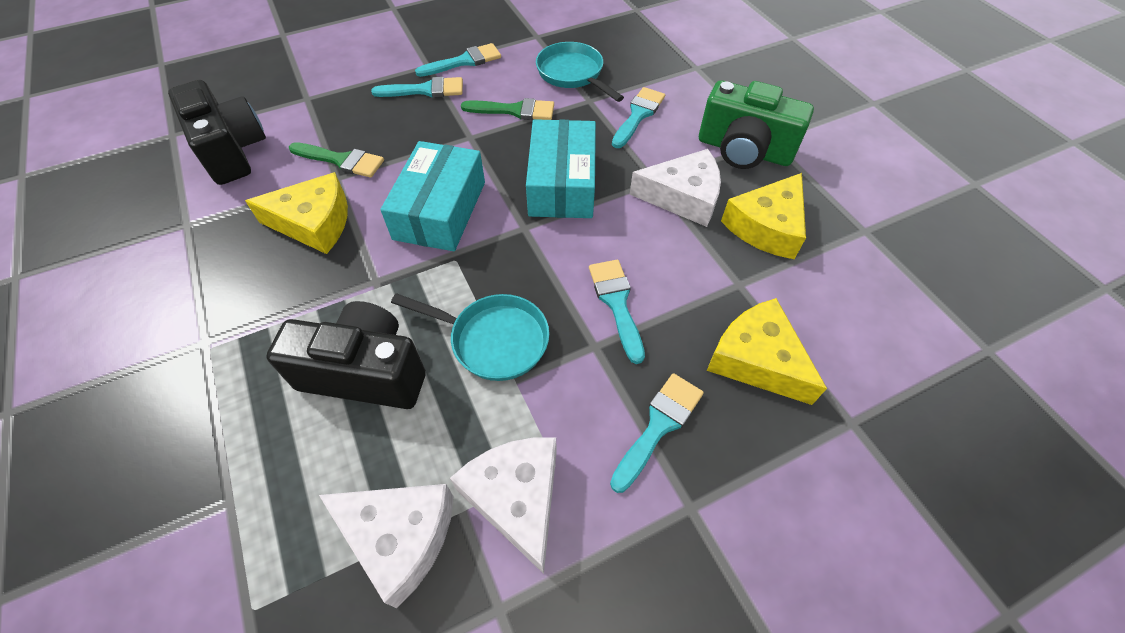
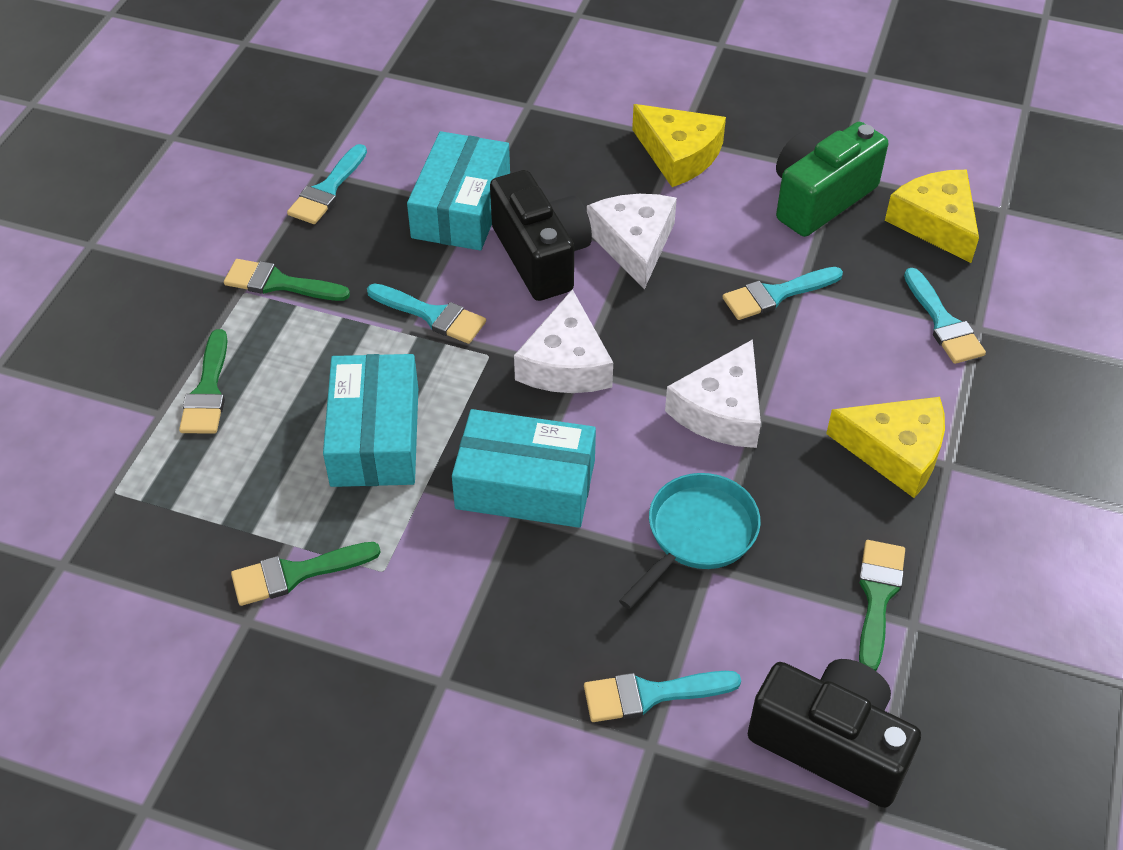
green brush: [289,142,384,178] [461,98,554,120] = 2 -> [179,329,228,434] [224,259,350,301] [231,542,381,606] [858,540,905,671] = 4
turquoise box: [380,141,485,251] [526,119,596,218] = 2 -> [323,354,418,487] [407,131,510,251] [452,409,596,528] = 3
turquoise pan: [391,293,549,381] [536,42,624,102] = 2 -> [619,473,761,609] = 1

